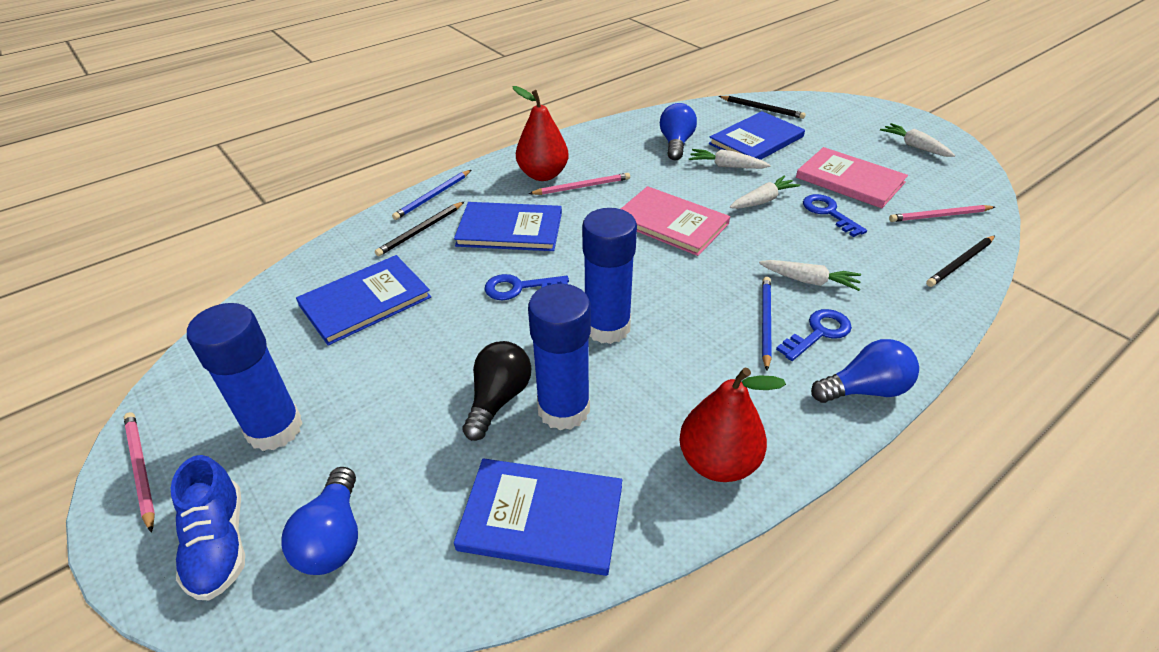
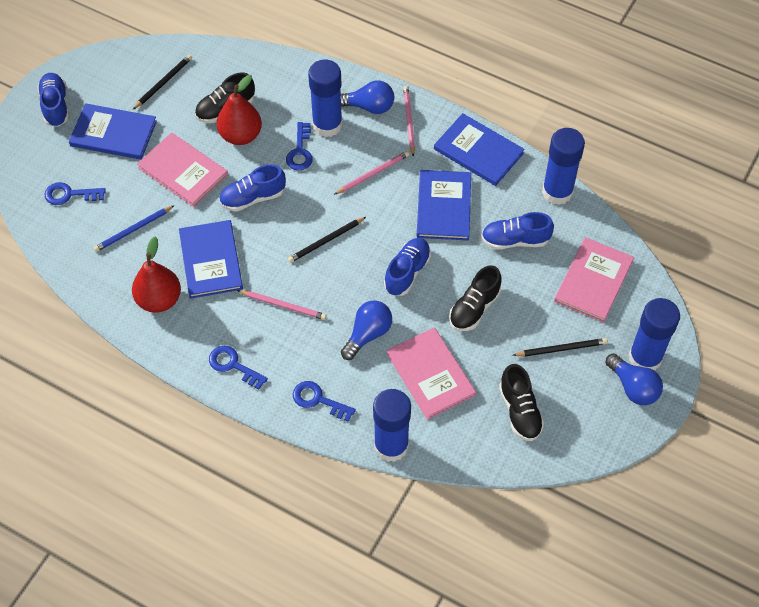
black light bulb: [462,341,531,441] = 1 -> none = 0
black shoe: none = 0 -> [195,73,255,123] [449,265,501,331] [499,364,544,441] = 3
blue glue stick: [187,303,303,451] [528,284,591,430] [582,208,637,344] = 3 -> [308,60,343,137] [373,389,411,462] [542,128,585,205] [629,298,680,371] = 4
blue key: [484,274,569,300] [776,309,852,361] [803,194,867,237] = 3 -> [44,182,106,205] [209,346,268,389] [286,122,313,170] [293,381,356,422] = 4
blue pencil: [392,170,471,220] [762,277,772,370] = 2 -> [93,205,175,252] = 1
blue shoe: [171,455,245,600] = 1 -> [37,73,69,127] [219,164,286,212] [384,238,431,296] [481,212,554,249] = 4
pink book: [621,186,730,256] [796,147,908,208] = 2 -> [137,133,228,207] [387,328,476,420] [554,237,634,323] = 3
white carrot: [689,149,771,169] [730,176,801,209] [759,260,861,291] [880,123,955,157] = 4 -> none = 0

